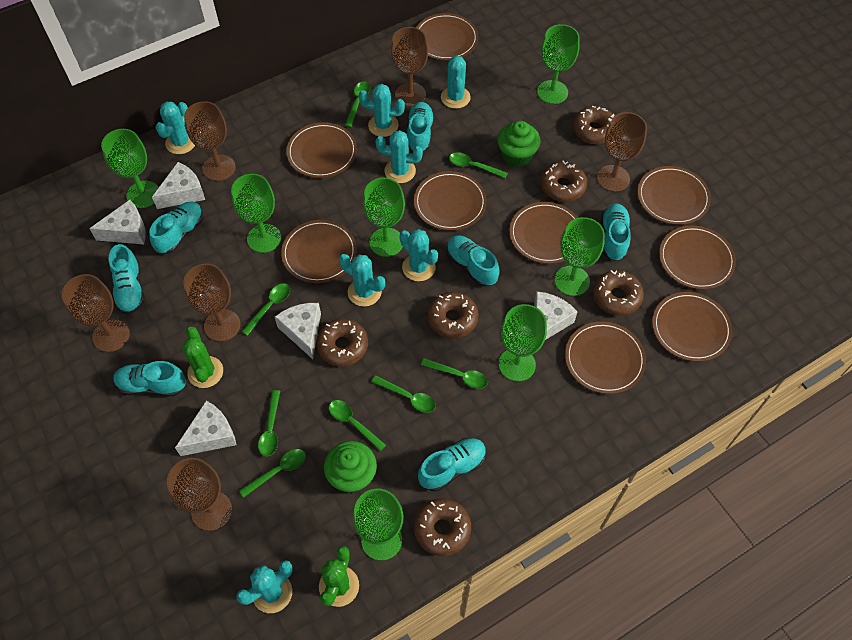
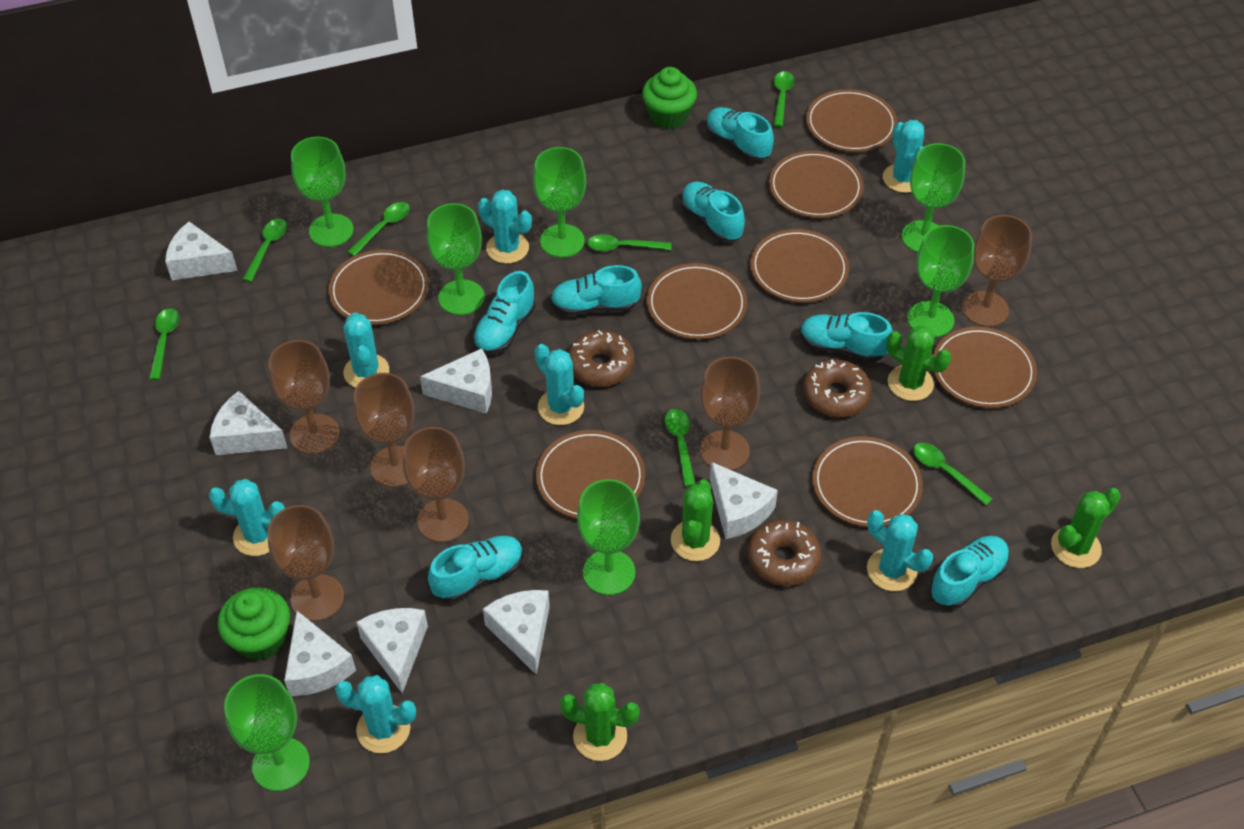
brown donut: [316,319,368,367] [414,498,471,556] [428,292,478,338] [540,160,587,202] [573,106,615,144] [593,270,644,316] = 6 -> [568,330,635,387] [748,520,821,586] [803,360,872,417] = 3
brown plate: [281,220,357,283] [286,122,357,178] [414,171,487,231] [416,13,478,60] [509,202,578,264] [565,322,646,394] [637,166,711,225] [652,292,732,362] [659,226,736,290] = 9 -> [329,250,429,325] [536,430,645,519] [647,263,747,340] [750,229,849,303] [769,151,864,218] [806,89,897,152] [812,437,923,527] [933,327,1037,408] = 8
green cactus: [182,327,223,388] [319,546,359,607] = 2 -> [560,683,640,761] [671,479,720,561] [887,325,951,401] [1051,488,1121,568] = 4
green spoon: [239,449,306,498] [242,284,290,336] [258,390,280,457] [329,400,386,451] [345,81,370,127] [372,375,436,413] [421,358,488,389] [449,153,508,178] = 8 -> [149,308,180,380] [242,218,287,282] [347,202,410,256] [587,234,672,252] [664,409,696,487] [773,71,795,127] [913,443,992,506] = 7
white cheese: [89,200,146,245] [152,162,205,209] [175,401,236,456] [275,303,321,359] [534,291,578,340] = 5 -> [165,222,237,280] [209,391,287,455] [284,611,356,696] [356,608,428,693] [420,348,492,414] [483,590,550,675] [710,462,778,539] = 7

